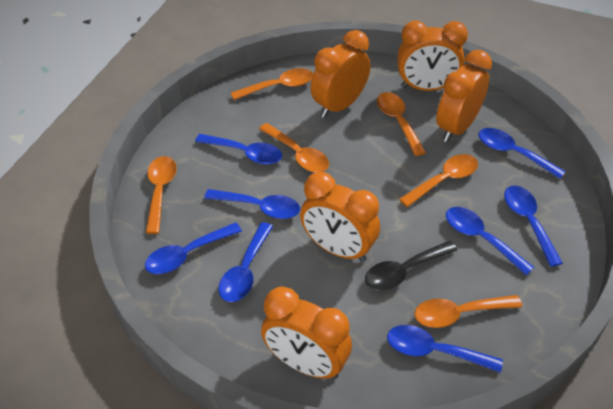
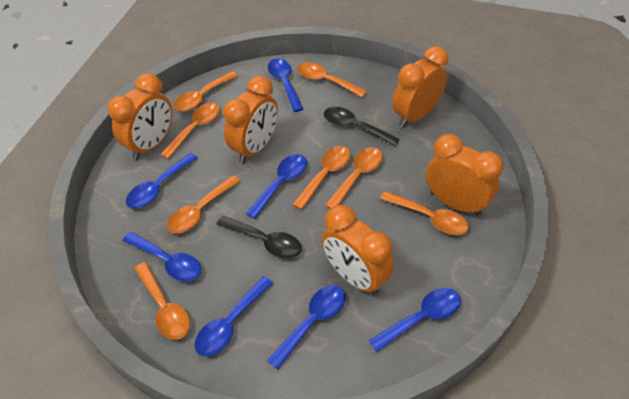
black spoon: [365,241,457,291] = 1 -> [217,215,302,259] [324,107,400,146] = 2
blue spoon: [145,222,242,274] [195,134,282,165] [204,189,300,219] [219,222,273,302] [387,325,503,373] [446,207,535,275] [478,128,566,179] [504,186,563,267] = 8 -> [123,232,202,282] [126,153,198,208] [195,276,273,356] [246,154,307,219] [267,285,345,370] [268,58,303,112] [368,288,461,352] = 7
orange spoon: [146,156,177,234] [231,68,313,100] [259,123,329,173] [377,92,426,156] [399,154,478,207] [415,295,522,328] = 6 -> [134,262,190,340] [160,103,220,159] [167,175,240,234] [173,71,238,112] [292,146,351,210] [297,62,367,98] [325,147,383,209] [380,191,469,235] = 8

